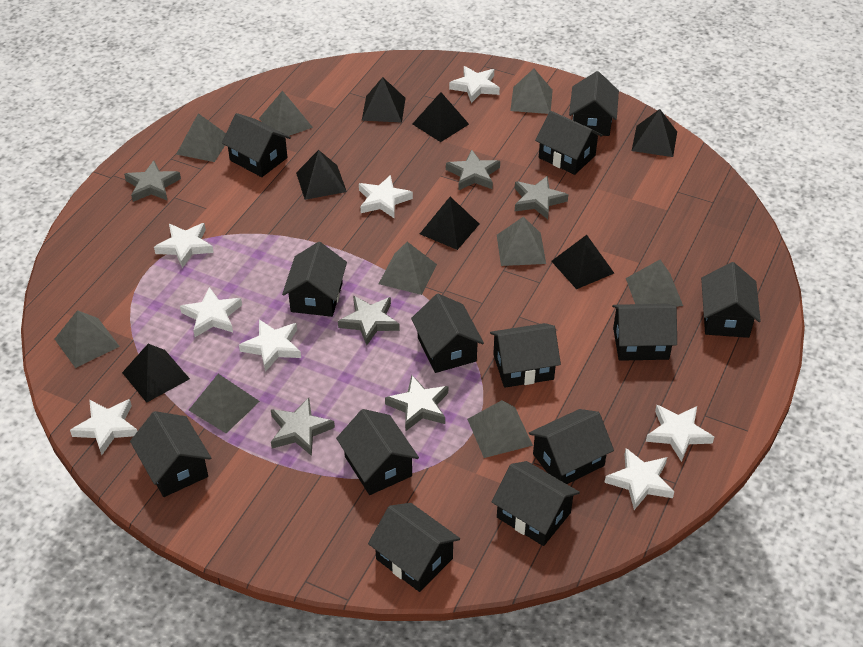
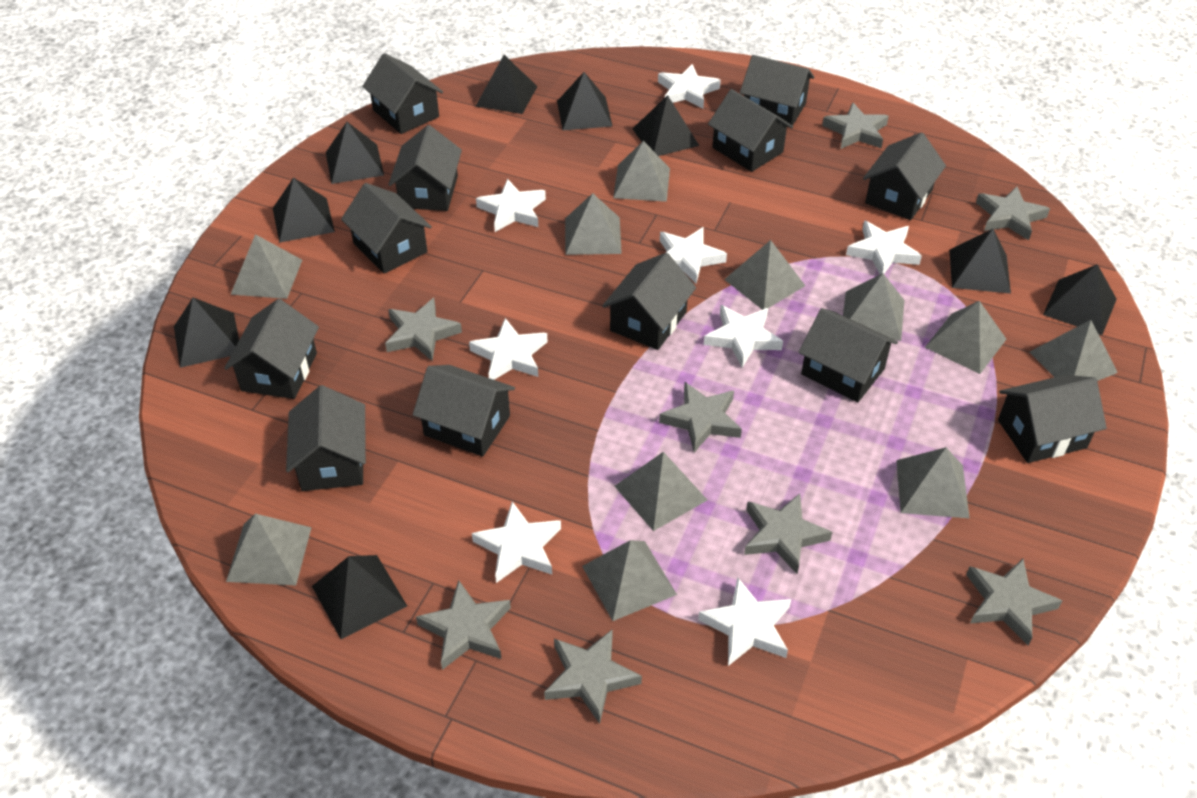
black house: [130,411,211,497] [222,113,291,177] [282,242,347,317] [336,409,419,495] [368,503,460,592] [411,294,484,373] [490,323,561,388] [491,461,580,546] [529,409,614,484] [535,111,603,175] [569,71,619,136] [612,304,677,361] [701,262,761,338] = 13 -> [224,299,319,399] [286,385,366,491] [341,183,432,274] [362,53,443,134] [388,125,462,211] [413,365,515,457] [602,253,696,350] [708,89,793,172] [740,55,815,128] [799,308,898,402] [863,132,946,220] [998,375,1107,463] = 12
black pyramid: [122,344,190,403] [296,150,347,200] [362,77,406,123] [413,92,469,142] [420,197,479,250] [551,235,614,289] [632,109,677,157] = 7 -> [174,297,239,368] [273,177,335,243] [312,555,407,639] [326,122,384,184] [476,55,537,114] [557,72,612,130] [633,95,699,156] [949,229,1011,294] [1043,264,1117,335] = 9
grey pyramid: [55,310,120,368] [176,113,226,162] [189,374,260,433] [259,91,313,136] [379,242,437,295] [467,400,533,458] [497,217,546,266] [510,69,553,114] [626,260,683,307] = 9 -> [226,514,312,586] [230,234,302,299] [565,193,622,255] [582,540,677,621] [613,141,670,202] [614,452,707,531] [724,240,805,310] [843,273,905,341] [896,447,970,519] [925,301,1006,374] [1030,320,1118,381] = 11
grey star: [124,160,181,202] [271,398,335,456] [338,296,400,345] [385,375,448,432] [446,150,500,191] [515,176,568,219] = 6 -> [385,298,462,361] [416,580,511,670] [544,629,642,724] [659,382,742,452] [744,494,832,574] [822,102,889,149] [966,559,1062,645] [976,186,1050,240] = 8

